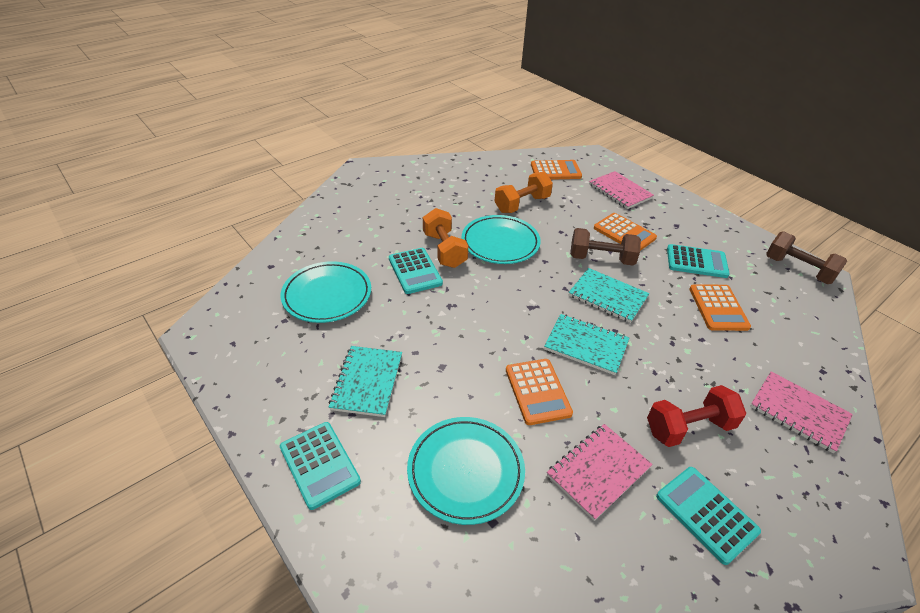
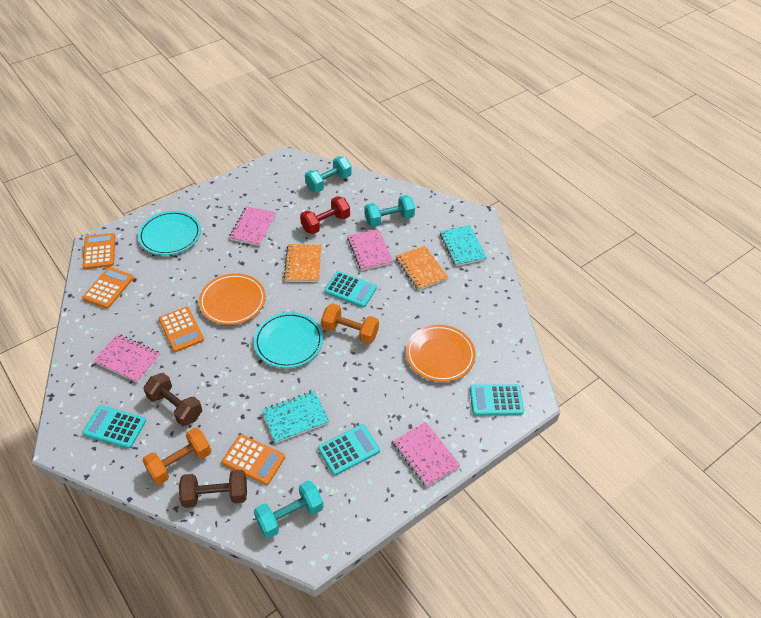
orange notebook: none = 0 -> [283,244,321,282] [396,245,448,290] = 2
orange plate: none = 0 -> [199,273,266,325] [406,325,476,382] = 2
pink notebook: [547,424,653,521] [589,171,654,209] [750,371,853,453] = 3 -> [93,334,161,383] [229,206,276,246] [347,229,393,271] [393,422,461,487] = 4
turquoise dumbbell: none = 0 -> [254,480,323,538] [305,156,352,192] [365,195,415,227] = 3
turquoise notebook: [329,346,402,417] [544,314,629,375] [569,268,649,323] = 3 -> [262,391,329,443] [440,225,487,266] = 2
turquoise plate: [281,261,371,323] [407,417,525,525] [461,215,541,264] = 3 -> [138,211,201,255] [254,312,323,368] = 2

